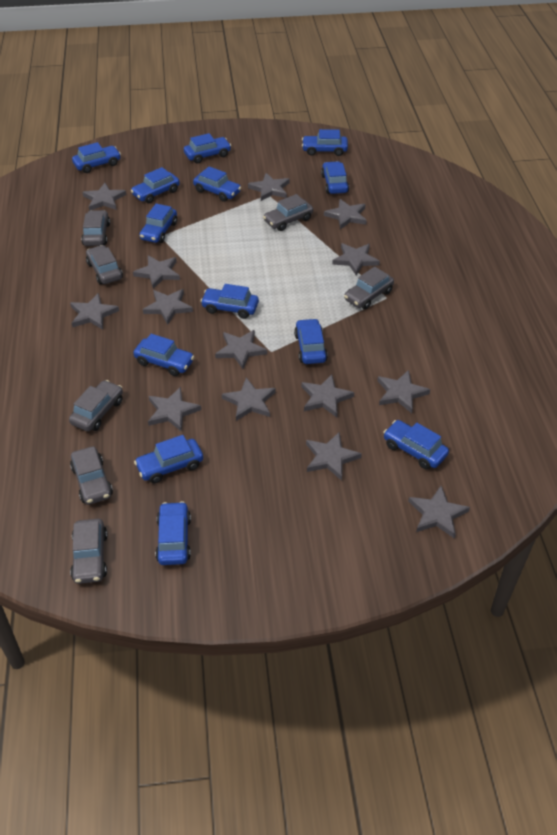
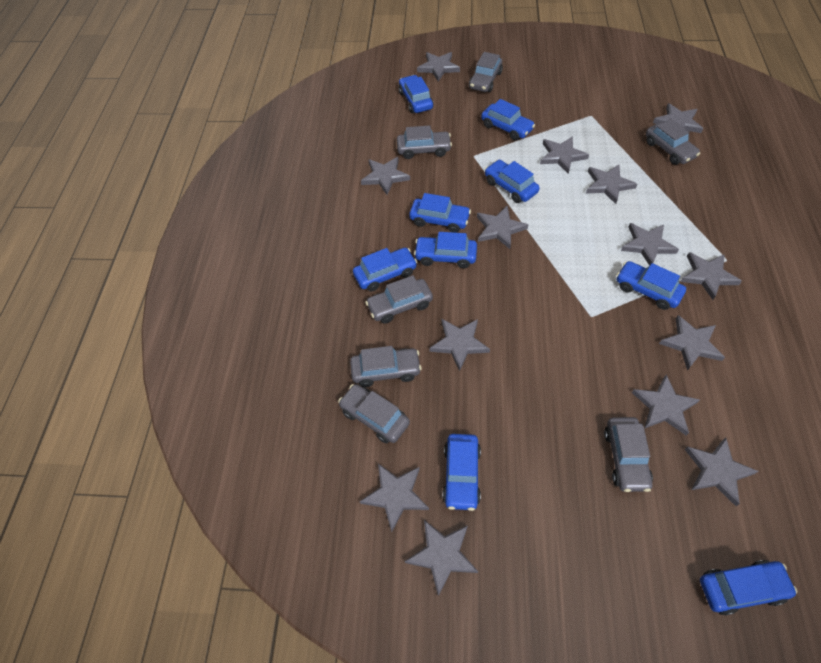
blue car: [72,142,121,173] [131,167,180,203] [134,334,194,376] [134,435,203,483] [139,204,177,243] [155,501,191,565] [184,133,231,163] [193,166,241,202] [200,284,259,319] [294,318,328,364] [302,129,348,156] [321,161,349,194] [383,420,449,469] = 13 -> [353,248,417,292] [399,75,433,113] [409,193,471,233] [414,232,477,268] [442,434,481,511] [481,99,535,141] [485,160,540,203] [616,261,686,310] [700,560,797,615] = 9

